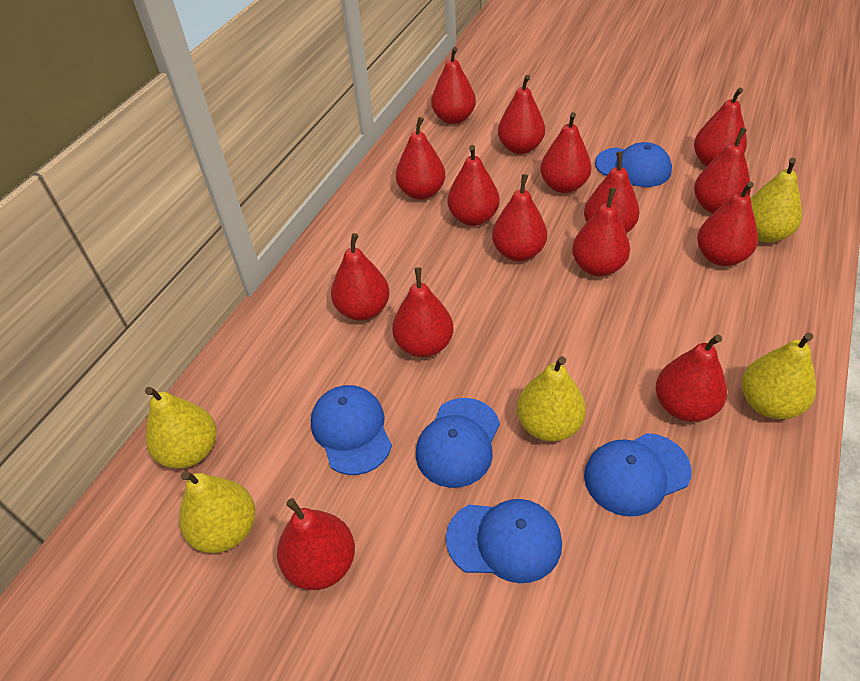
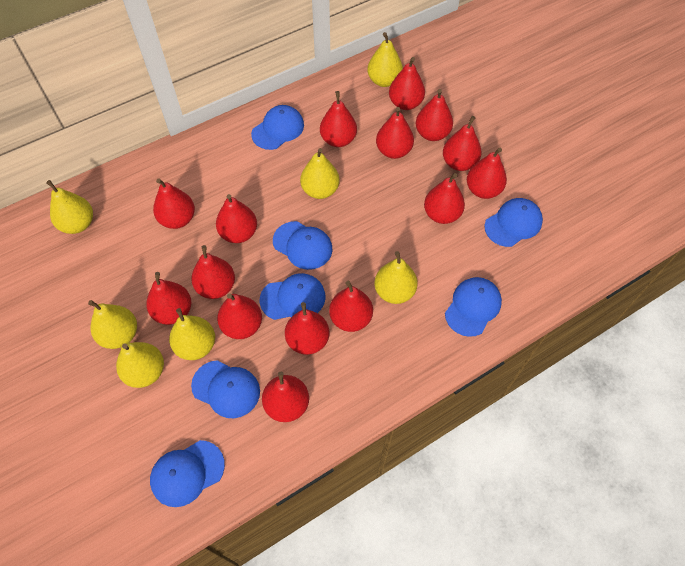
blue cap: [311,385,392,475] [416,398,500,488] [446,499,562,583] [584,433,692,517] [595,142,672,187] = 5 -> [150,440,225,507] [191,360,260,418] [251,105,304,150] [260,273,326,320] [273,221,333,270] [445,277,502,337] [485,198,543,247] = 7
yellow pear: [145,387,216,468] [179,471,255,553] [517,356,586,442] [742,333,816,419] [751,158,802,243] = 5 -> [46,180,93,234] [88,300,137,349] [116,342,164,388] [169,308,215,360] [300,148,340,199] [367,32,403,87] [374,251,418,304] = 7

